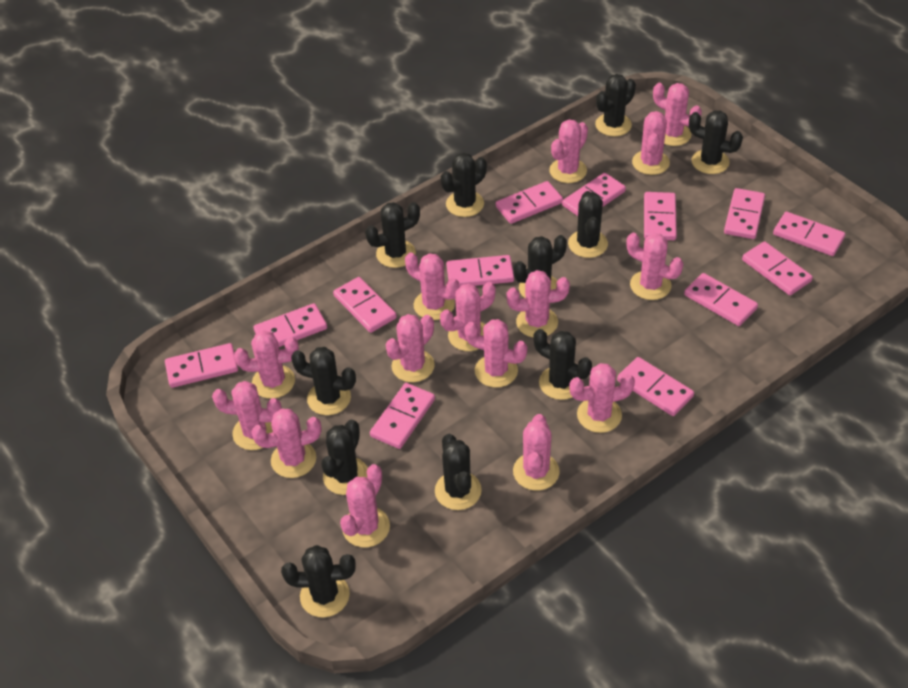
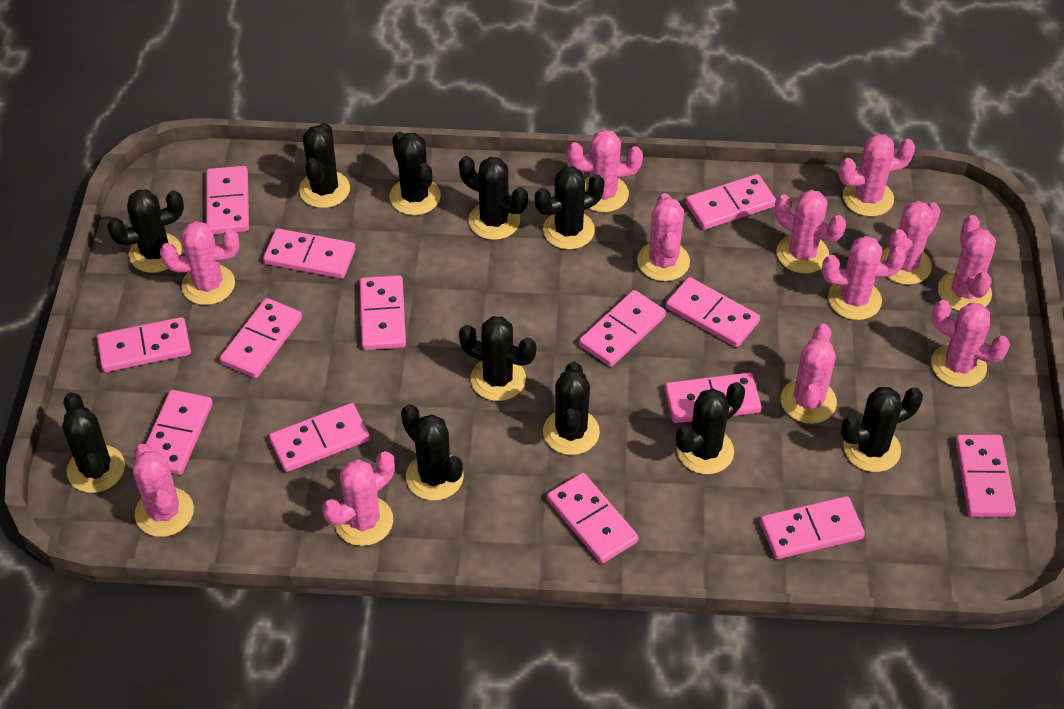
pink cactus: [212,381,282,450] [234,330,299,399] [251,409,322,478] [340,464,390,547] [386,314,435,382] [405,252,459,320] [440,282,495,351] [464,319,527,388] [507,270,570,338] [513,414,560,491] [549,120,588,183] [569,363,635,433] [627,233,683,300] [632,111,670,175] [653,83,702,146] = 15 -> [133,444,194,537] [160,221,239,305] [322,451,395,546] [567,129,643,212] [637,193,690,281] [775,190,846,273] [781,324,837,424] [822,236,906,320] [839,134,915,217] [880,201,941,285] [931,300,1010,388] [938,215,996,311] = 12
pink domino: [165,343,238,388] [254,303,327,347] [333,277,397,333] [370,383,435,449] [446,255,514,287] [496,181,563,224] [562,173,626,216] [617,357,694,416] [644,192,677,240] [684,273,758,326] [724,188,765,239] [742,241,813,295] [773,212,845,256] = 13 -> [97,317,191,372] [146,390,213,475] [206,166,249,234] [220,298,302,378] [263,228,356,279] [269,403,370,472] [360,275,406,350] [547,473,639,564] [579,290,666,367] [665,373,761,423] [666,277,760,347] [686,174,776,230] [760,496,865,559] [955,434,1016,517] = 14

